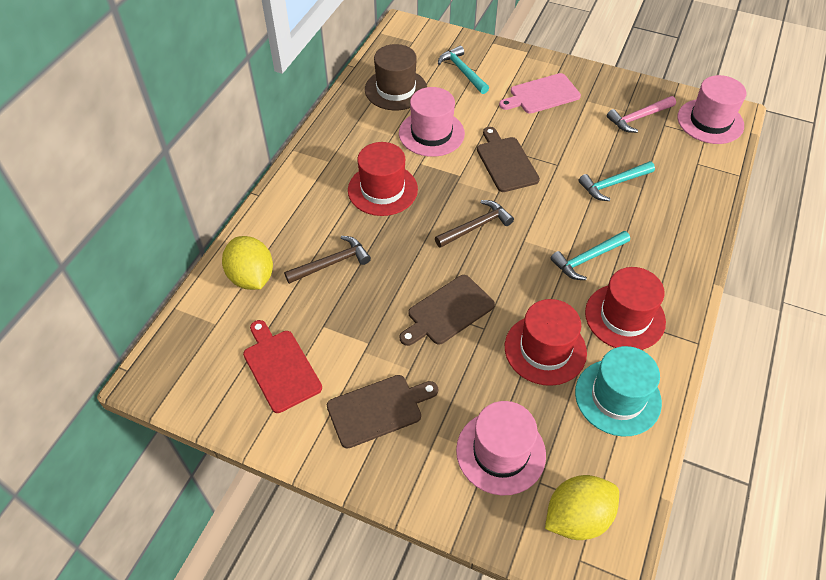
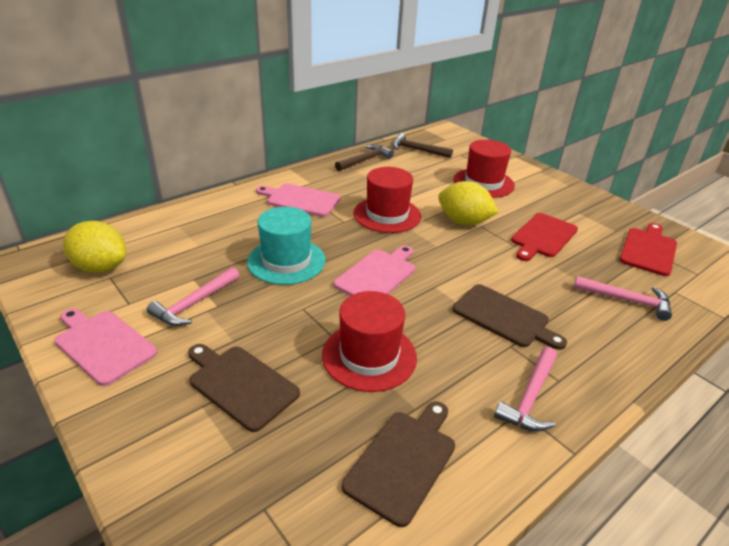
brown hat: [365,44,427,110] = 1 -> none = 0
pink cutting board: [499,73,581,114] = 1 -> [55,308,157,386] [256,184,340,217] [334,245,415,296] = 3
pink hammer: [607,96,676,133] = 1 -> [147,267,240,326] [494,347,557,432] [574,276,672,321] = 3
pink hat: [399,87,465,157] [456,401,546,495] [677,75,746,144] = 3 -> none = 0
red cutting board: [243,320,322,413] = 1 -> [511,213,578,261] [619,223,677,276] = 2
turquoise hammer: [438,45,489,94] [550,231,630,280] [578,161,655,201] = 3 -> none = 0

